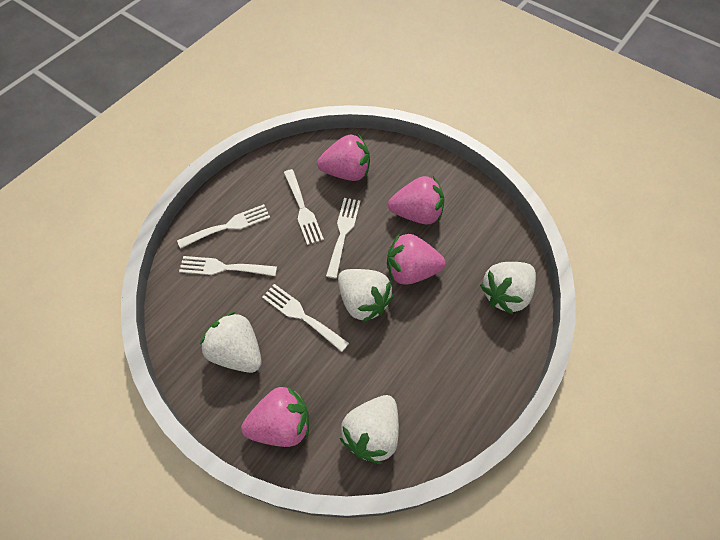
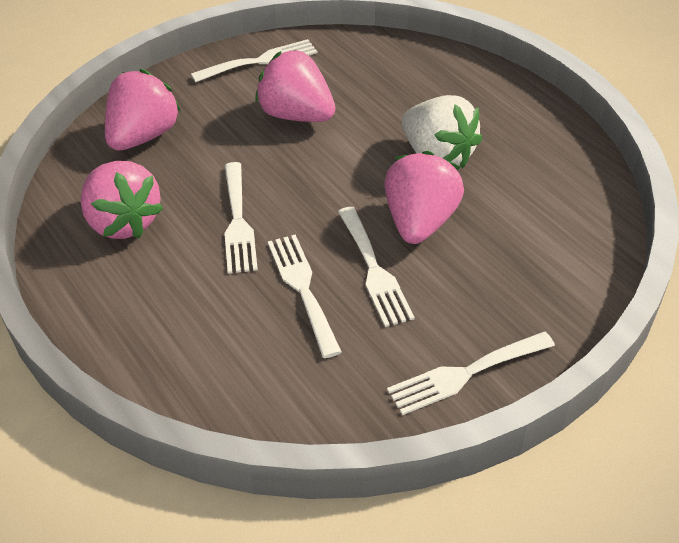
white strawberry: [200,312,262,373] [338,269,394,323] [340,395,399,464] [480,262,536,315] = 4 -> [402,95,482,168] = 1

